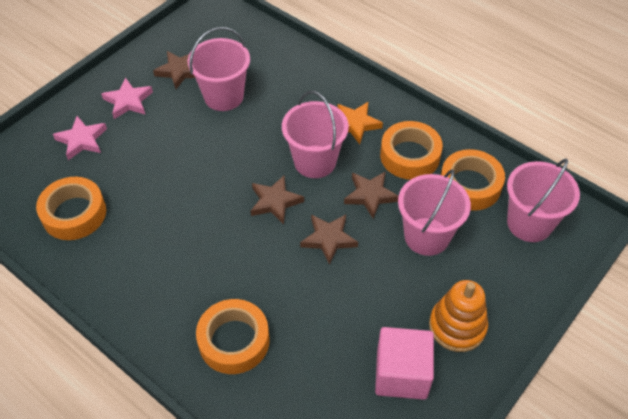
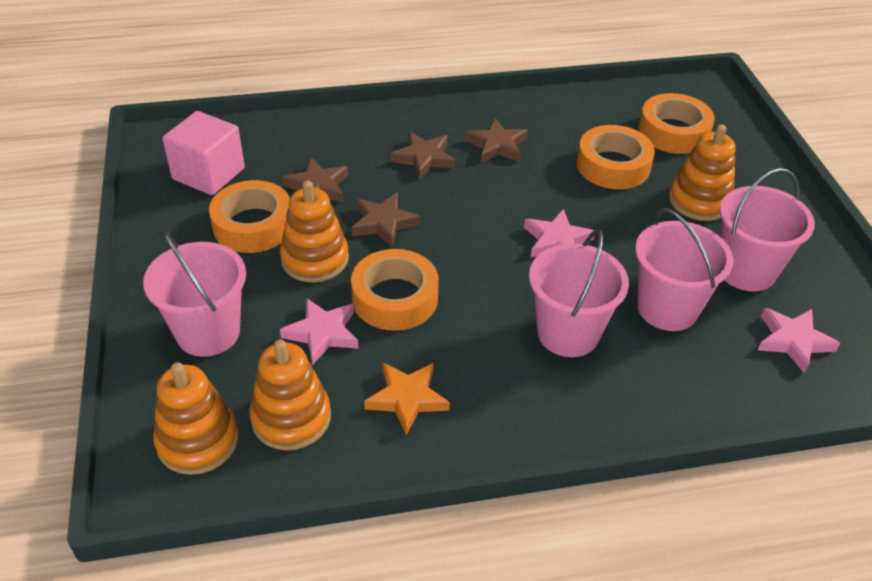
orange stacking toy: [429,280,488,352] = 1 -> [153,362,239,475] [249,339,331,450] [280,181,349,282] [669,125,736,221] = 4
pink star: [53,116,107,160] [101,77,153,119] = 2 -> [280,298,359,365] [524,209,594,257] [758,308,840,373] = 3

